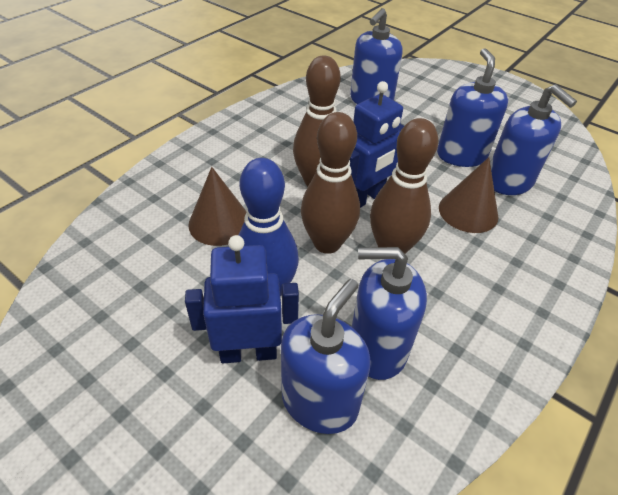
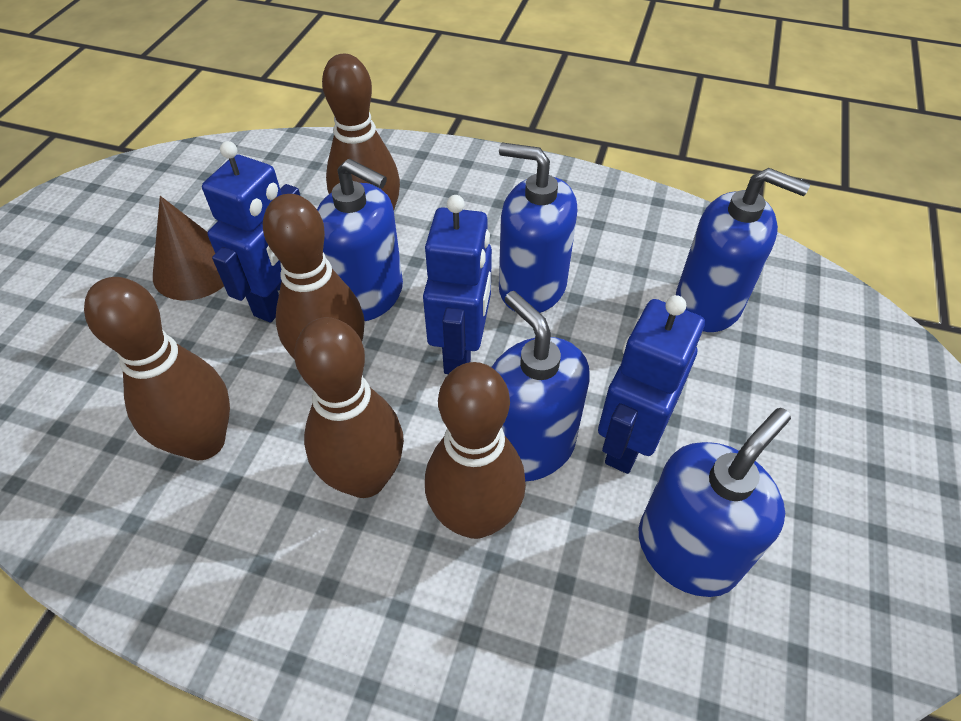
blue bowling pin: [238,158,299,297] = 1 -> none = 0
blue robot: [185,235,299,363] [349,81,404,208] = 2 -> [202,141,300,323] [423,195,492,374] [598,295,705,474] = 3
brown bowling pin: [293,55,341,187] [301,112,360,254] [370,118,438,254] = 3 -> [84,277,230,460] [263,194,365,359] [294,317,404,498] [322,54,400,210] [425,362,526,539] = 5
brown cone: [188,167,246,246] [439,157,498,233] = 2 -> [153,196,224,300] = 1

